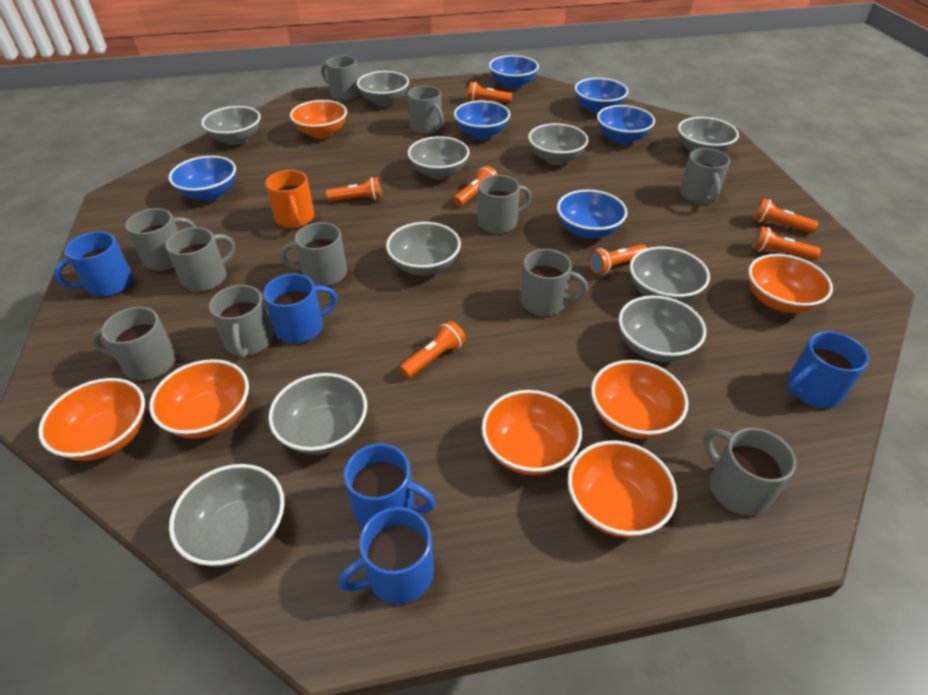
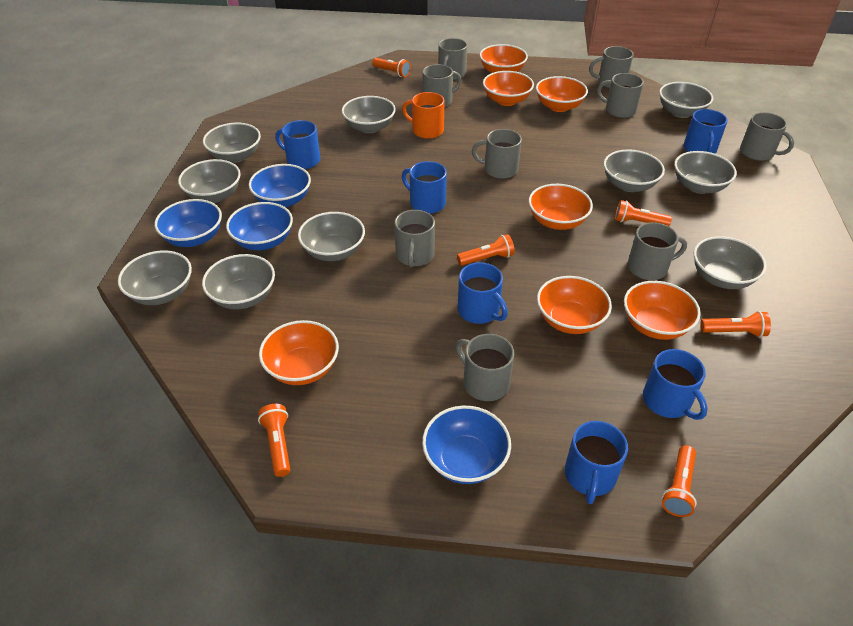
blue bowl: [169,156,236,201] [454,100,510,139] [489,55,539,88] [557,190,627,239] [575,78,628,113] [597,105,655,144] = 6 -> [155,199,222,247] [226,202,293,250] [249,164,311,207] [422,406,511,484] = 4
blue mug: [54,231,133,297] [263,274,337,343] [338,507,434,604] [344,444,435,528] [788,331,869,408] = 5 -> [275,120,320,169] [402,161,447,214] [457,262,508,324] [565,421,628,504] [643,349,708,420] [683,109,728,154] = 6
grey mug: [92,307,176,381] [125,208,196,271] [165,227,235,292] [209,285,273,359] [280,222,347,286] [321,56,360,100] [408,86,444,134] [478,175,531,234] [520,249,588,316] [680,148,730,204] [704,428,796,516] = 11 -> [395,210,435,267] [423,64,461,108] [438,38,467,80] [455,334,514,401] [472,129,522,179] [589,46,634,88] [597,73,644,118] [627,222,687,280] [740,112,794,161] = 9
orange flashlight: [326,177,382,202] [399,321,466,378] [453,166,498,207] [468,82,512,103] [589,244,647,275] [752,226,821,260] [753,198,818,233] = 7 -> [258,404,290,477] [372,58,411,77] [457,234,515,266] [615,200,672,226] [662,445,697,517] [700,311,771,338] = 6

